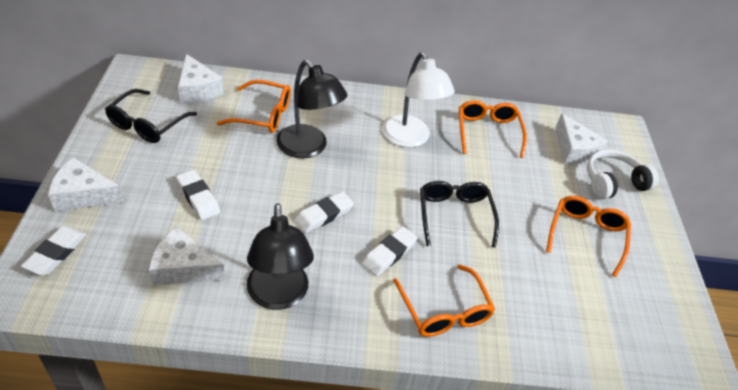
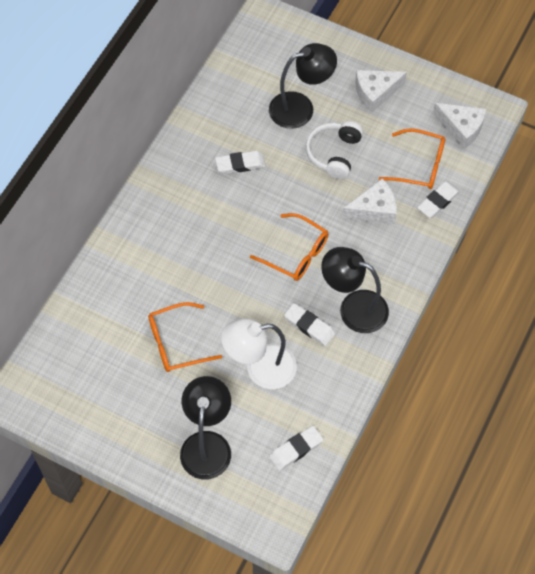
black glasses: [105,89,197,143] [420,181,499,248] = 2 -> none = 0
black lamp: [246,203,314,310] [276,60,347,158] = 2 -> [180,376,231,479] [269,43,337,129] [321,247,389,333] = 3
orange glasses: [217,80,291,133] [393,264,495,337] [459,100,527,158] [546,196,631,277] = 4 -> [148,302,222,372] [250,213,329,281] [379,128,445,189] = 3
white cheese: [48,157,124,211] [149,227,225,286] [178,54,224,103] [555,113,608,164] = 4 -> [342,178,397,224] [355,70,407,113] [433,103,486,149] = 3

